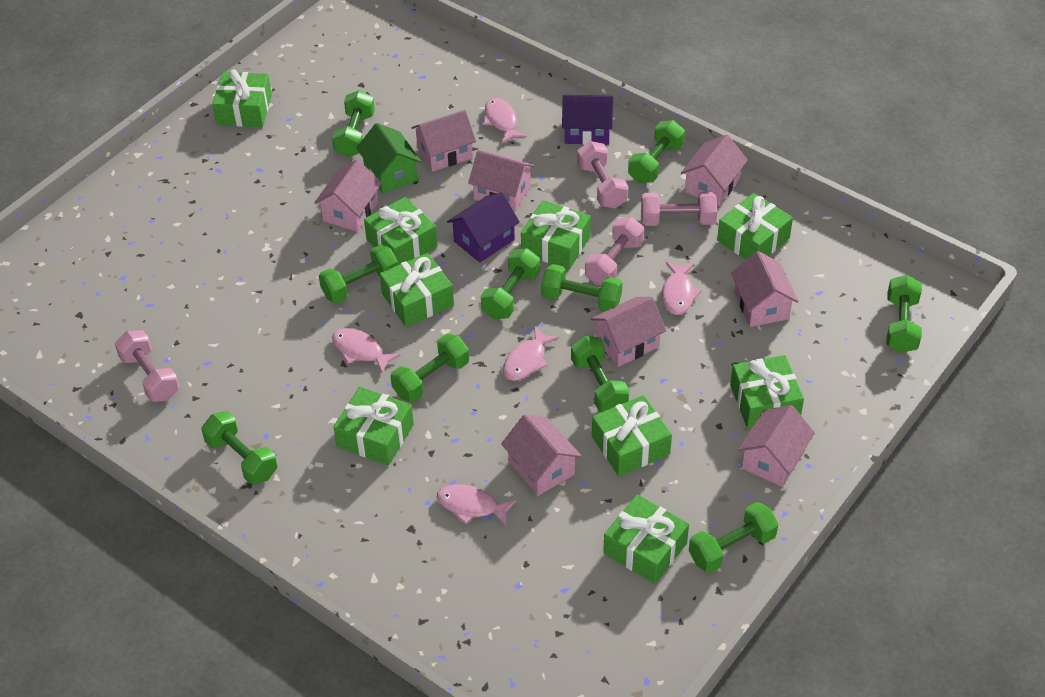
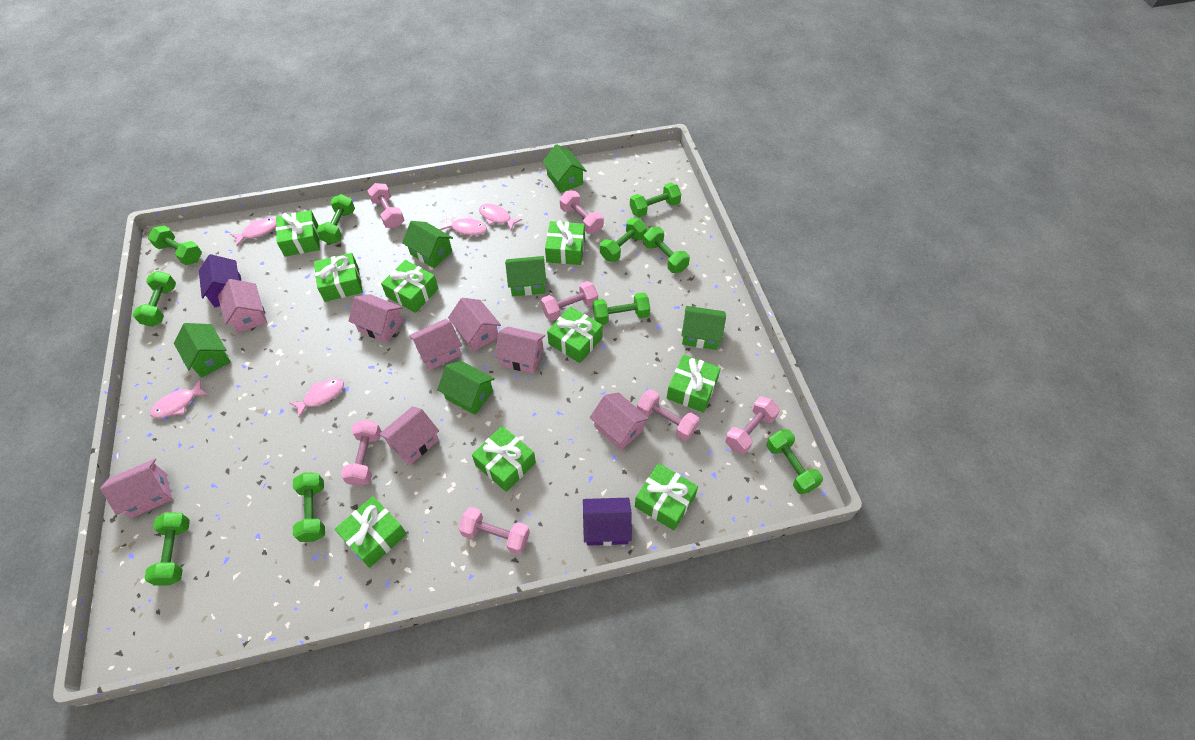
green house: [356,123,421,194] = 1 -> [174,323,231,378] [402,221,453,268] [437,361,495,415] [505,256,546,296] [542,144,587,193] [681,306,726,350] = 6
pink dumbbell: [115,330,179,402] [577,141,628,208] [585,217,644,285] [641,192,717,226] = 4 -> [341,420,382,486] [367,183,404,228] [458,507,530,555] [541,281,598,321] [560,191,604,234] [637,389,699,441] [725,397,780,454] = 7

